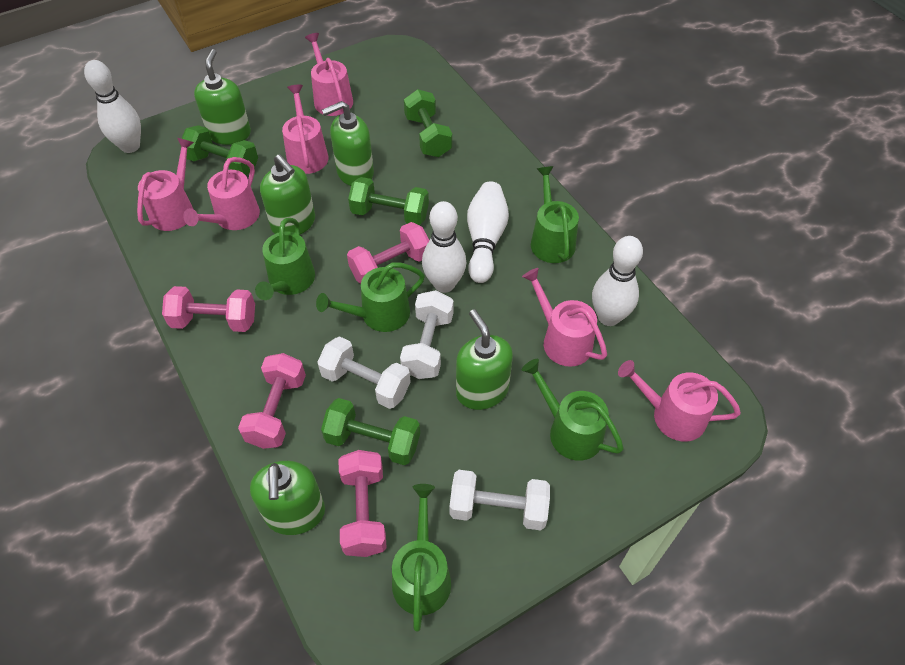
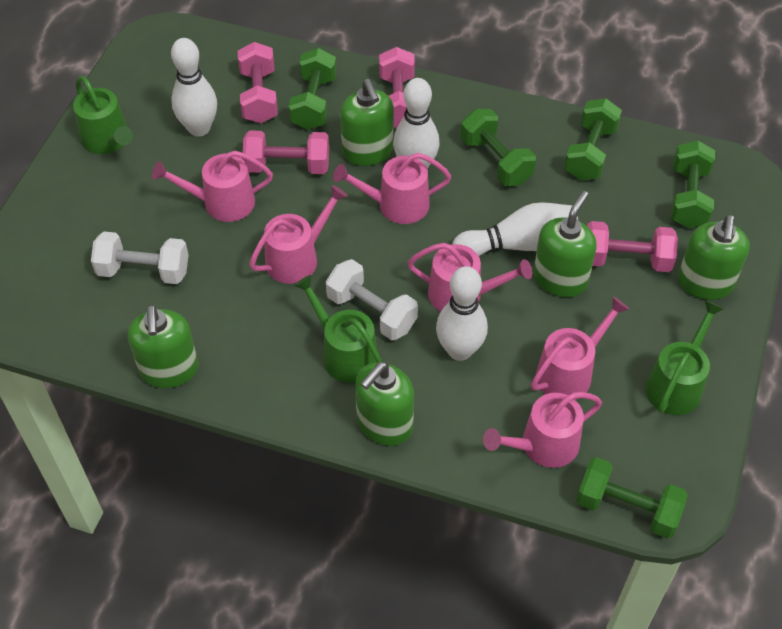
green dumbbell: [180,125,258,175] [321,398,420,465] [348,177,429,225] [404,89,452,157] = 4 -> [289,48,337,130] [460,109,536,186] [564,98,622,180] [576,457,688,539] [671,141,715,228] = 5
green watering can: [255,218,315,300] [316,262,425,332] [392,484,451,632] [521,359,624,461] [531,166,579,263] = 5 -> [73,76,133,154] [294,275,383,383] [646,300,724,415] = 3
white dumbbell: [317,336,411,409] [400,290,454,379] [449,470,550,530] = 3 -> [91,232,189,284] [326,259,418,341] = 2

